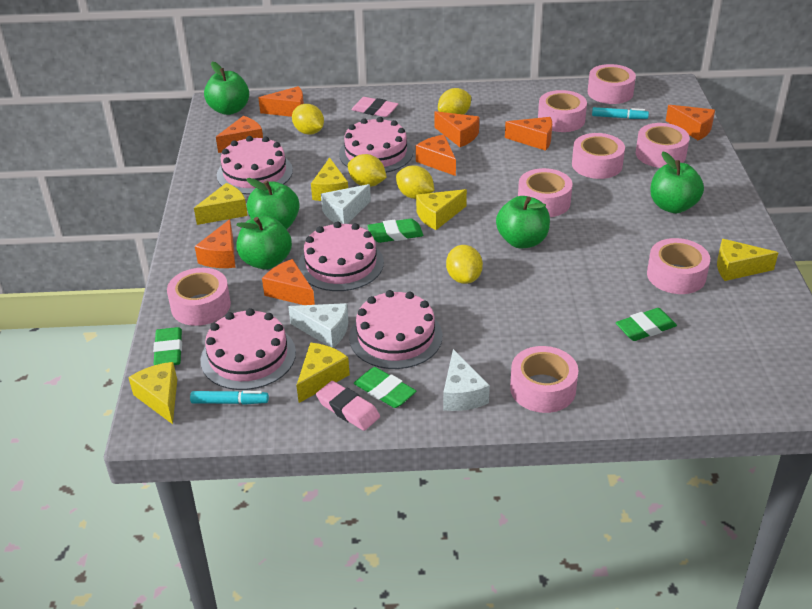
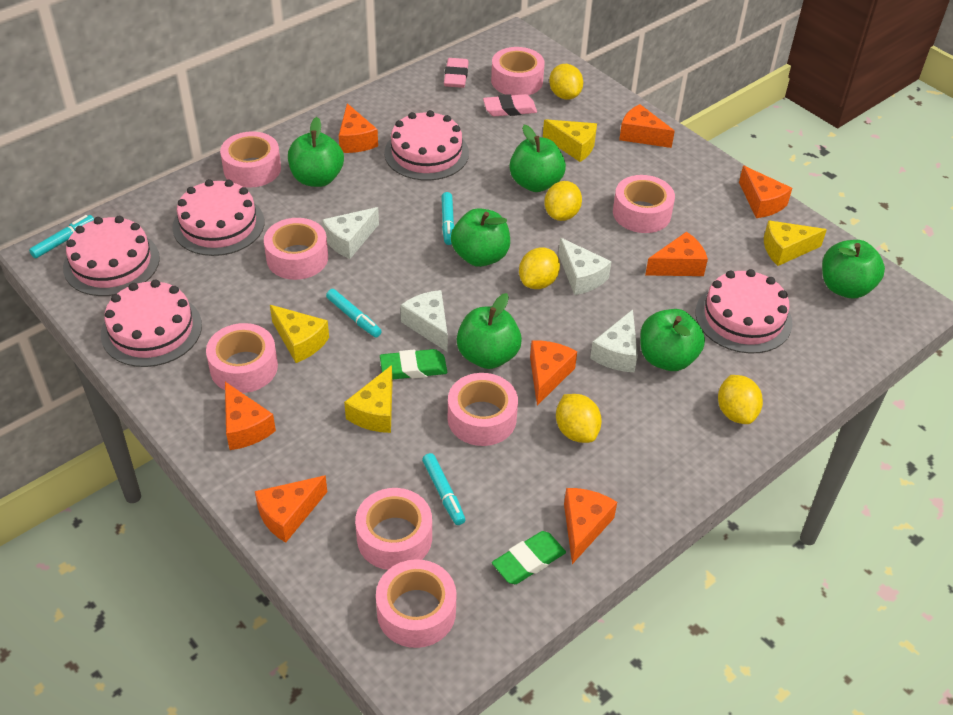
green apple: [204,62,249,115] [236,216,292,270] [246,178,300,229] [496,196,550,248] [650,151,704,213] = 5 -> [288,117,344,187] [451,208,510,267] [457,293,522,369] [510,125,566,192] [640,309,705,371] [822,240,885,299] = 6
green eraser: [153,327,182,365] [354,367,416,408] [367,218,423,243] [616,308,677,341] = 4 -> [380,349,447,379] [492,531,566,584] = 2
turquoise marker: [190,391,269,405] [592,107,649,119] = 2 -> [29,215,94,258] [326,289,382,338] [422,453,466,525] [441,192,454,245] = 4
white cheese: [288,303,348,348] [321,184,371,224] [443,349,490,411] = 3 -> [322,207,379,259] [400,290,448,352] [558,238,611,295] [590,310,638,372] = 4
yellow cheese: [128,362,177,424] [194,183,248,225] [296,342,350,403] [311,157,348,201] [416,189,467,230] [717,239,778,281] = 6 -> [270,305,329,363] [344,365,392,433] [543,119,597,162] [764,220,827,266] = 4

